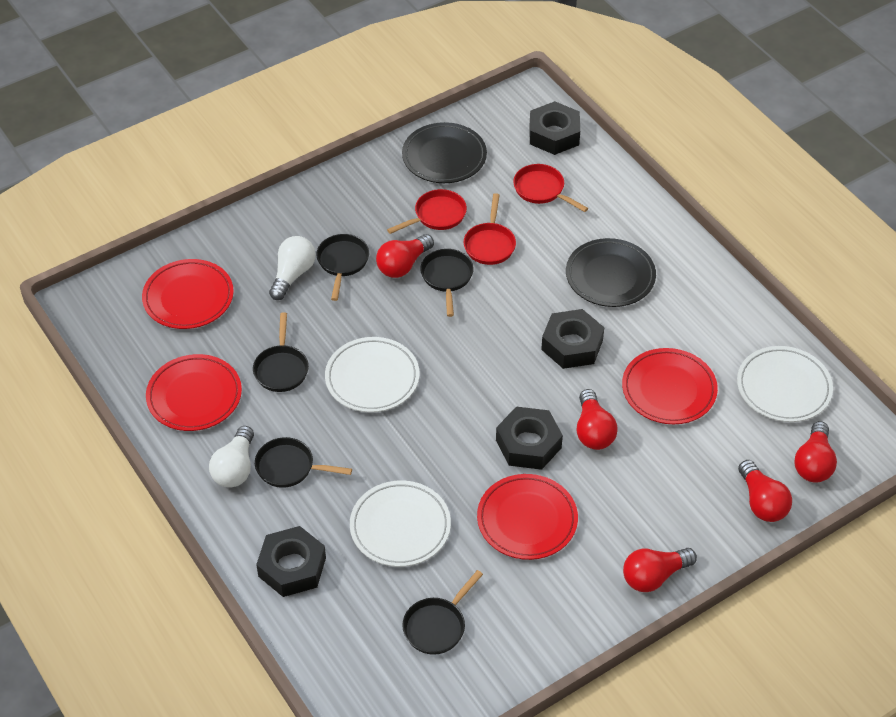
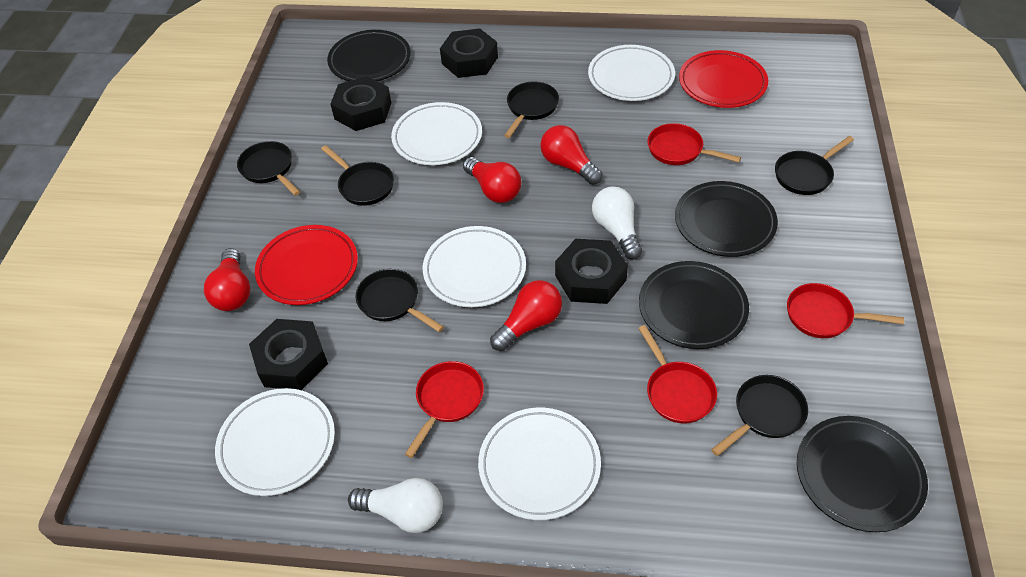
black pan: [253,312,309,392] [255,437,352,488] [316,234,369,301] [402,570,483,655] [420,249,474,317] = 5 -> [237,141,300,196] [321,145,394,206] [356,269,444,332] [504,81,559,138] [711,375,808,456] [775,136,854,195] = 6
black plate: [402,122,487,183] [566,238,656,307] = 2 -> [327,30,411,81] [639,261,749,349] [675,181,778,257] [797,416,928,532] = 4
red light bulb: [376,234,434,278] [577,389,618,450] [623,548,697,592] [738,460,792,522] [794,421,837,482] = 5 -> [204,248,250,311] [463,157,521,203] [490,280,562,351] [540,125,603,185] = 4
red pan: [387,189,467,234] [464,193,516,265] [513,164,588,212] = 3 -> [405,361,484,458] [638,325,717,423] [647,123,741,165] [787,283,904,338] = 4
red plate: [142,259,234,329] [146,354,242,431] [477,474,578,560] [622,348,718,424] = 4 -> [255,225,358,305] [679,50,768,108] = 2
white plate: [325,337,420,412] [350,481,451,567] [737,346,833,422] = 3 -> [215,388,335,496] [391,102,482,165] [423,226,526,307] [478,408,601,520] [588,45,675,101] = 5

